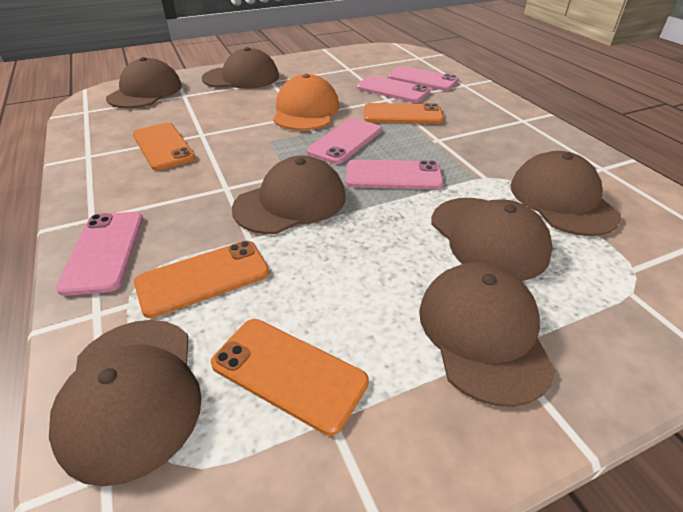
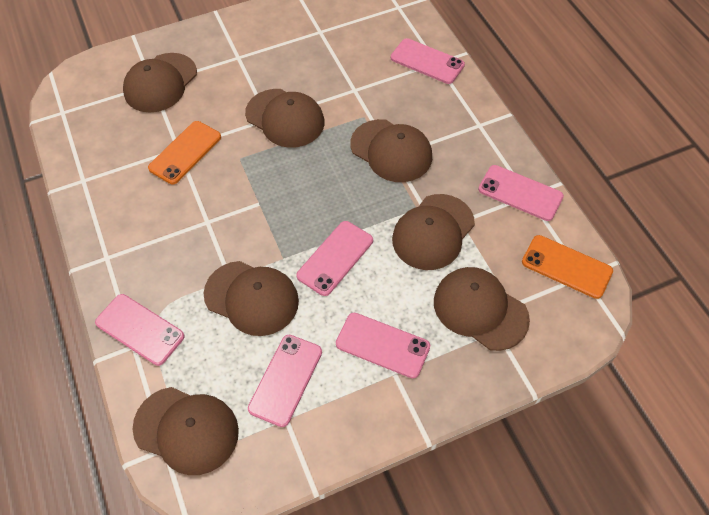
orange cap: [273,74,339,130] = 1 -> none = 0
orange phone: [133,123,196,170] [134,241,269,318] [211,319,369,436] [364,103,444,124] = 4 -> [148,121,221,184] [522,235,613,299] = 2
pink phone: [56,212,143,296] [307,118,382,164] [346,159,443,190] [356,75,430,103] [387,66,459,91] = 5 -> [95,294,185,366] [248,335,322,427] [296,221,373,296] [336,313,430,378] [391,38,465,84] [478,165,564,221] = 6

